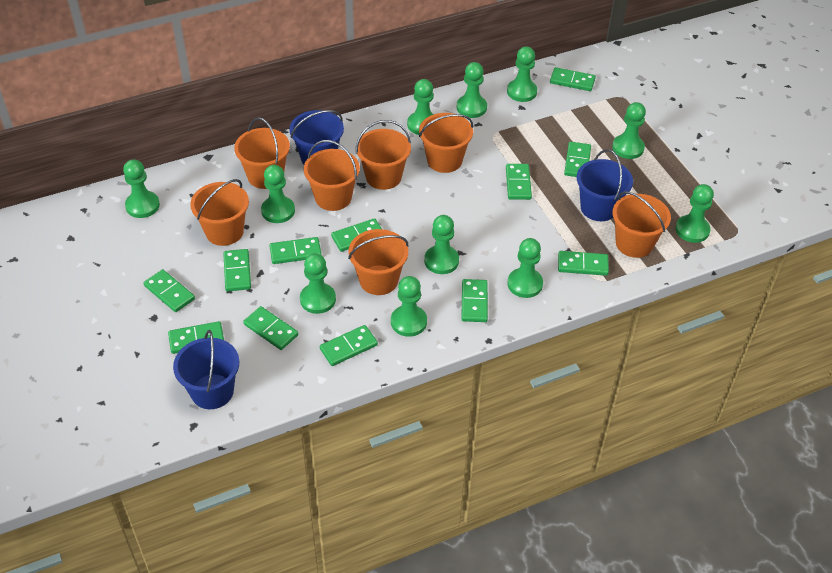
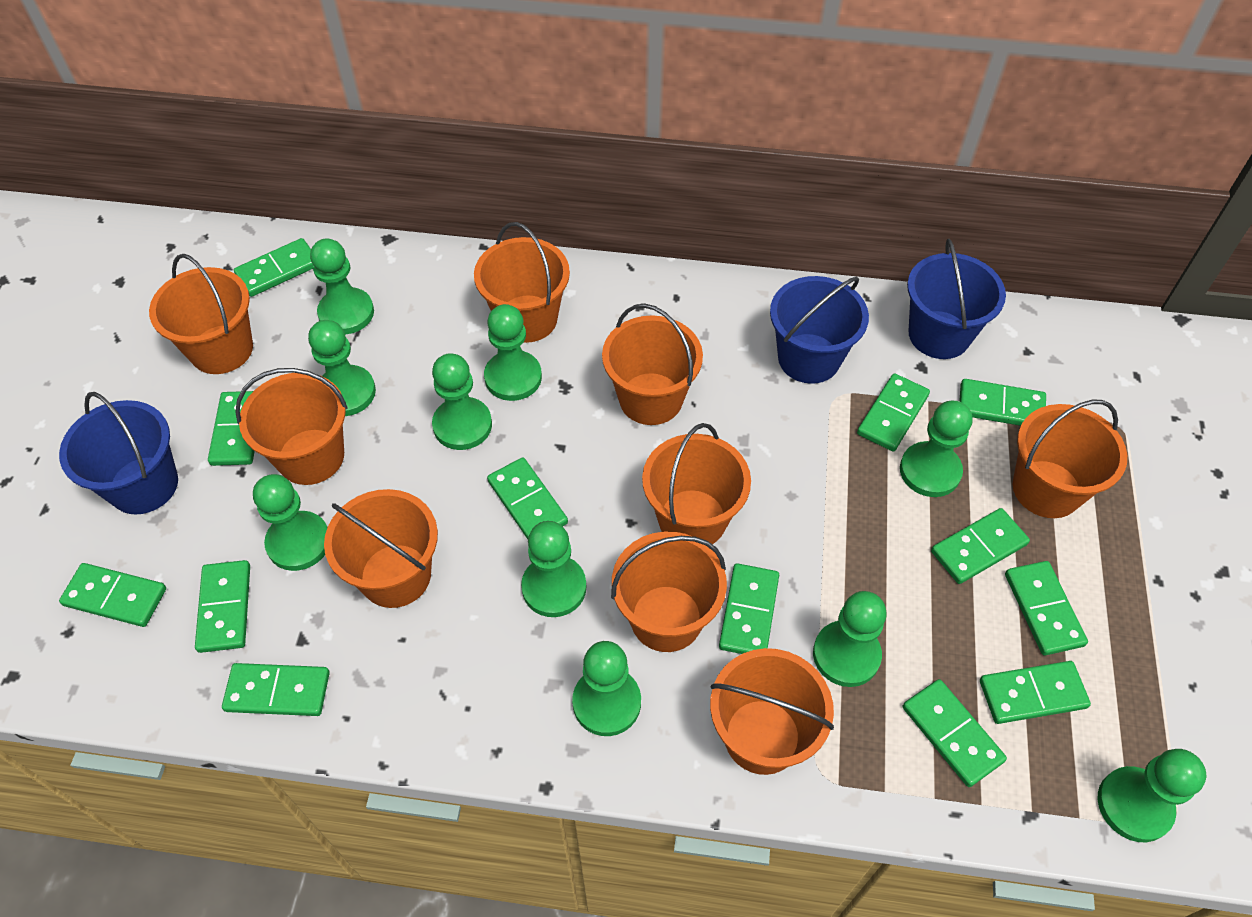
green domino: [144,269,195,312] [168,321,224,354] [223,249,251,292] [243,306,298,350] [269,237,322,264] [320,325,378,366] [331,218,382,252] [461,279,488,322] [506,164,532,200] [550,67,596,91] [558,251,609,276] [564,142,591,177] = 12 -> [59,563,166,627] [195,560,250,653] [208,391,255,466] [222,663,330,716] [234,238,313,297] [487,457,568,539] [719,563,779,654] [857,373,930,452] [903,679,1007,787] [931,508,1030,584] [959,379,1046,426] [980,661,1091,724] [1005,561,1088,655] = 13
green pawn: [123,159,160,218] [261,165,295,223] [300,253,336,314] [391,276,427,337] [407,79,434,135] [424,215,459,274] [457,62,487,118] [507,47,537,102] [508,238,543,298] [612,102,646,159] [675,184,714,243] = 11 -> [253,474,327,571] [308,320,376,416] [310,238,374,334] [432,353,492,450] [484,304,542,401] [521,521,587,617] [572,641,641,736] [813,591,886,687] [900,401,972,497] [1098,749,1206,842] = 10
orange bucket: [190,179,249,246] [234,117,290,189] [304,140,360,211] [348,229,408,295] [356,120,411,190] [419,113,473,173] [612,191,671,258] = 7 -> [149,254,253,374] [235,368,348,485] [324,489,438,608] [474,222,570,343] [602,304,703,425] [611,532,727,652] [642,423,751,544] [710,648,834,775] [1013,400,1127,518] = 9

